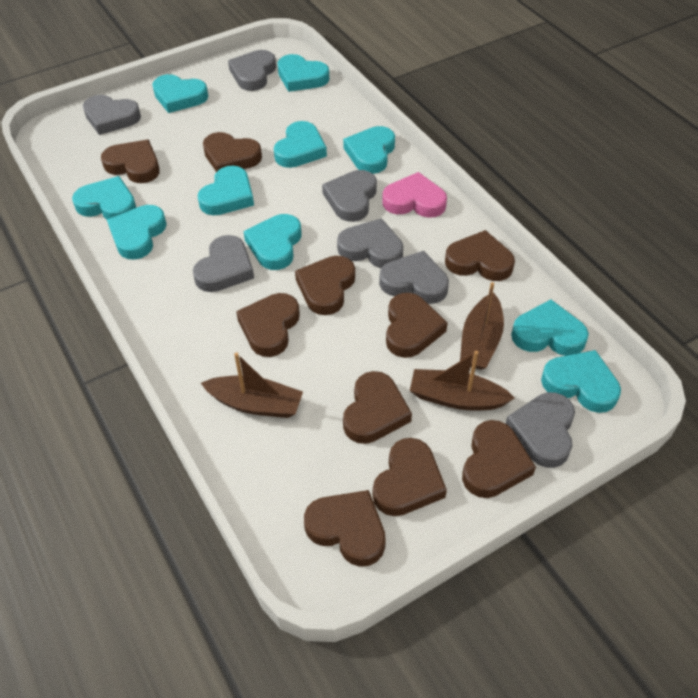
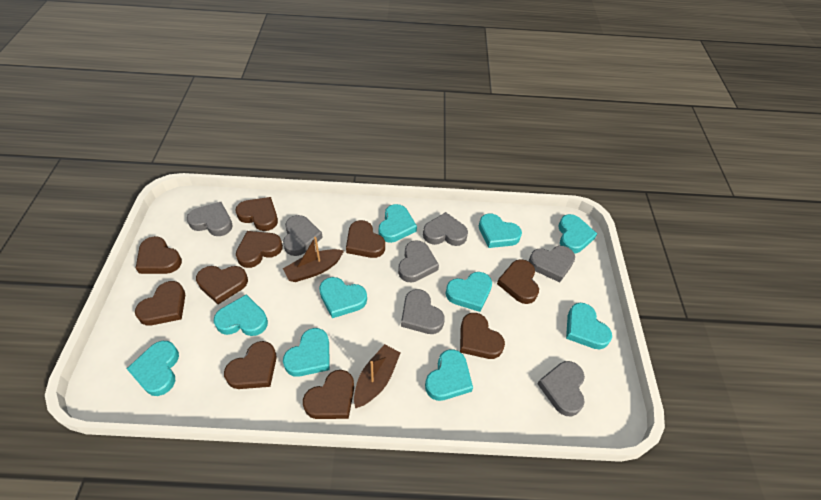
brown boat: [201,352,303,418] [410,351,515,411] [460,282,504,370] = 3 -> [283,237,344,282] [354,344,401,408] = 2
pink heart: [382,172,447,218] = 1 -> none = 0

